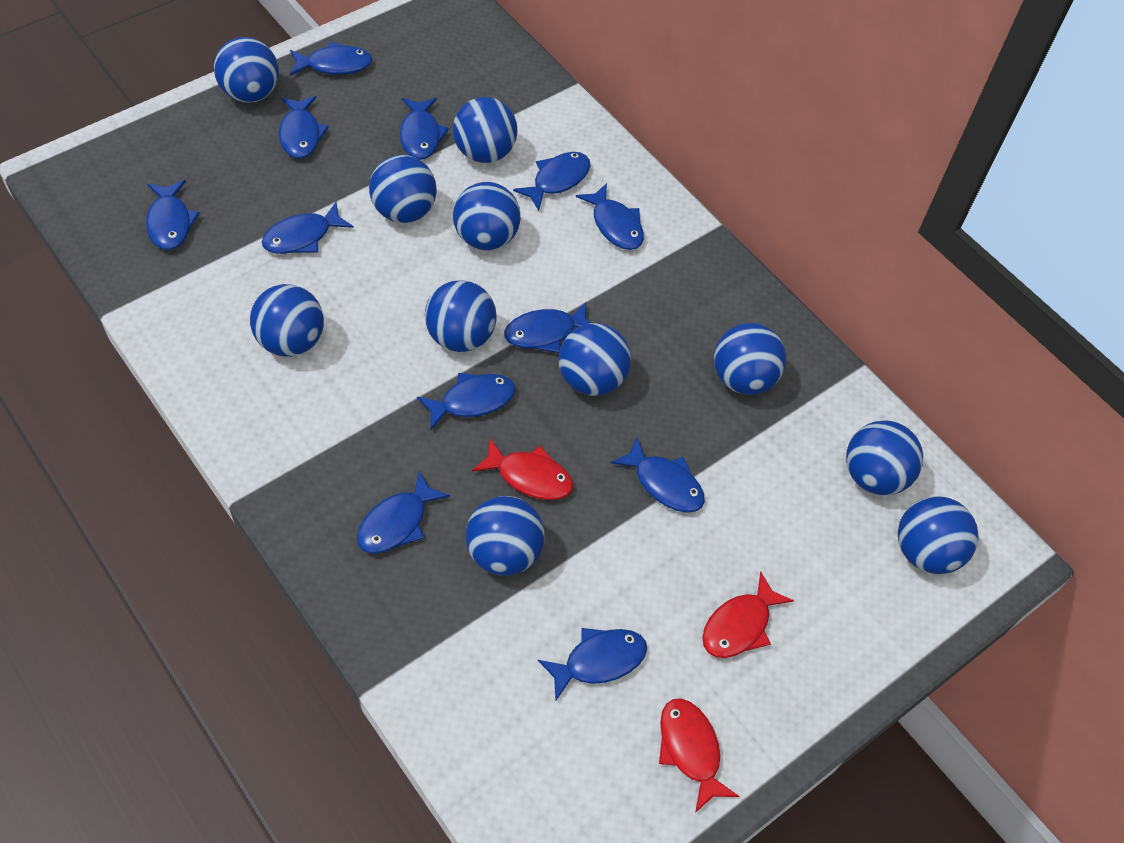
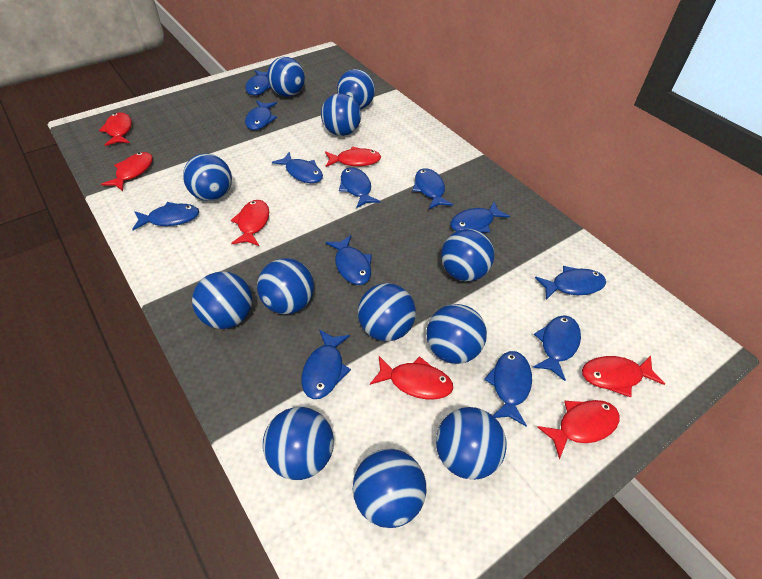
blue ball: [214,37,279,103] [250,284,324,357] [369,155,437,223] [425,280,497,352] [453,97,517,163] [453,182,521,250] [465,496,545,576] [558,323,631,396] [714,323,786,395] [846,420,923,496] [898,496,979,574] = 11 -> [183,154,232,201] [192,272,252,329] [257,258,314,314] [263,407,334,480] [267,57,305,97] [321,93,361,136] [337,69,375,109] [352,449,426,528] [358,283,416,341] [426,304,487,364] [436,407,507,480] [441,229,494,281] = 12
red fish: [472,438,573,500] [659,698,739,813] [702,572,794,658] = 3 -> [99,112,132,146] [101,152,153,191] [231,200,269,246] [325,146,381,167] [370,356,453,400] [537,400,620,459] [582,356,665,397] = 7

